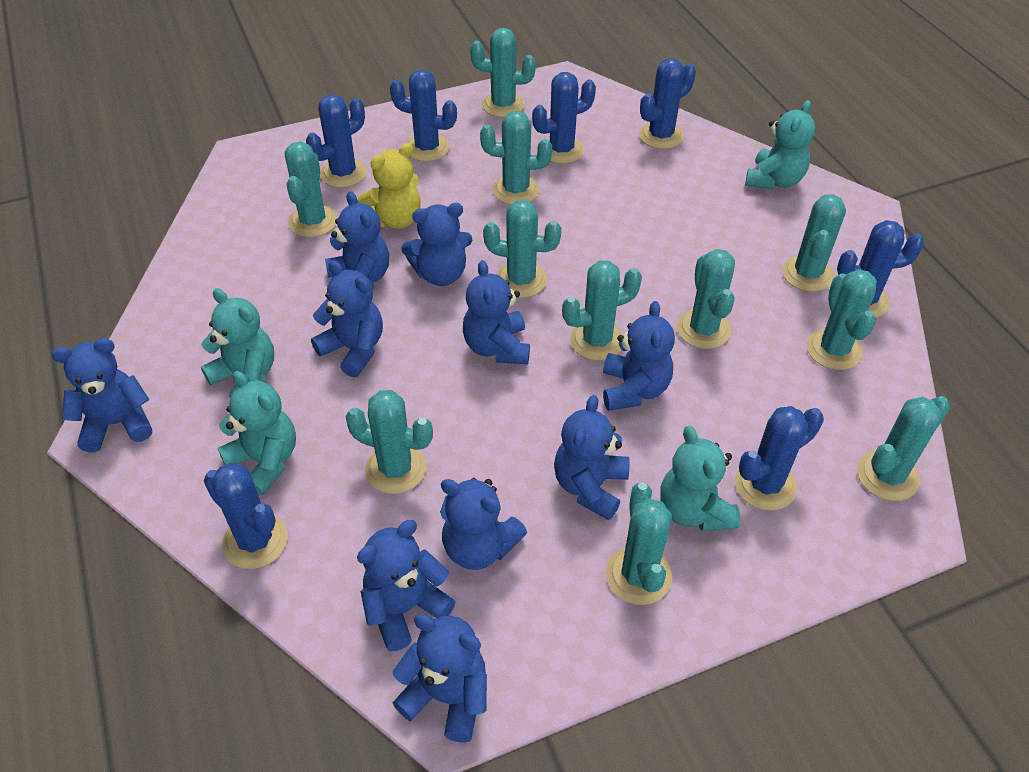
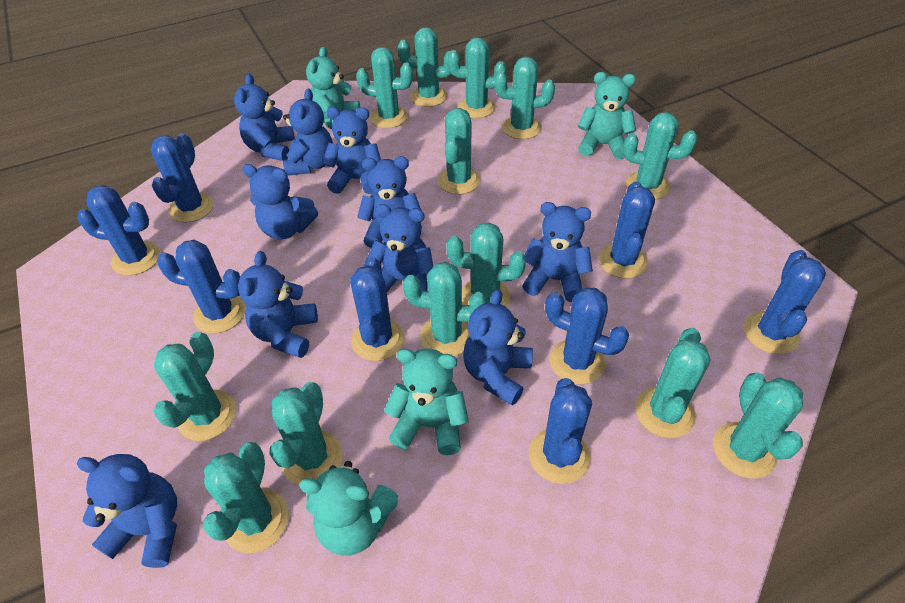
blue cactus: [204,463,288,569] [306,94,367,188] [390,70,457,162] [532,72,596,164] [639,58,696,149] [735,406,824,511] [837,220,924,318] = 7 -> [77,185,160,276] [151,133,214,223] [157,240,245,333] [350,257,405,361] [529,378,592,484] [545,288,629,385] [598,181,655,278] [743,250,826,354] = 8
turquoise cactus: [285,142,338,237] [345,390,433,494] [470,28,536,117] [480,111,552,205] [483,200,562,298] [562,260,642,361] [606,482,672,605] [677,249,735,349] [782,194,846,292] [806,269,877,370] [857,396,950,501] = 11 -> [154,332,237,441] [203,442,289,553] [270,382,343,485] [356,47,413,128] [398,27,452,107] [403,262,487,356] [438,108,480,194] [447,222,526,308] [448,37,506,118] [495,57,555,139] [623,112,697,200] [635,328,711,438] [713,373,803,479] = 13
yellow teddy bear: [357,143,421,229] = 1 -> none = 0

